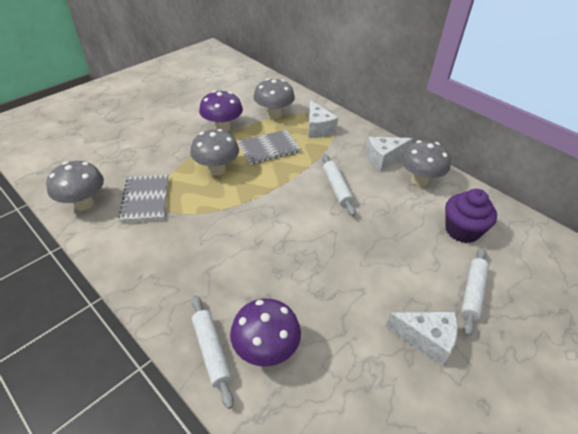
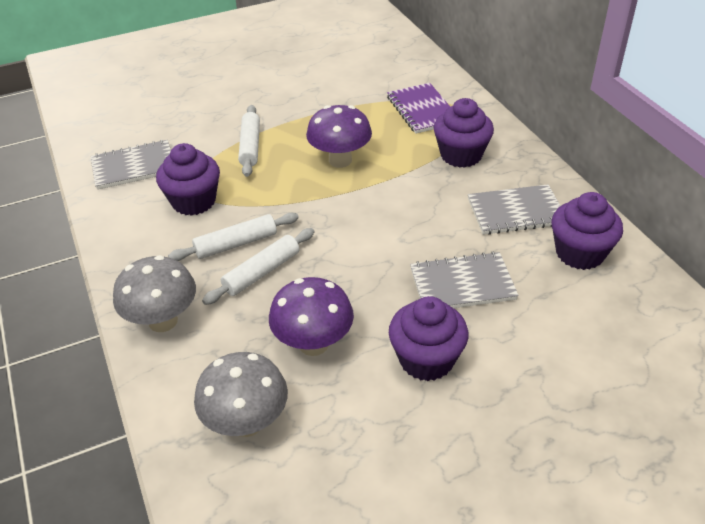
grey mushroom: [46,161,104,211] [190,129,239,176] [253,78,295,119] [401,140,451,187] = 4 -> [113,255,196,332] [194,352,288,437] = 2
grey notebook: [118,175,168,223] [237,130,301,165] = 2 -> [90,140,171,190] [410,251,519,308] [468,184,560,235] = 3
purple cupcake: [445,189,497,243] = 1 -> [156,143,220,216] [389,296,468,381] [434,98,494,168] [552,192,623,270] = 4
purple notebook: none = 0 -> [387,83,450,134] = 1
white cheese: [309,100,338,138] [366,137,413,171] [385,312,458,367] = 3 -> none = 0

